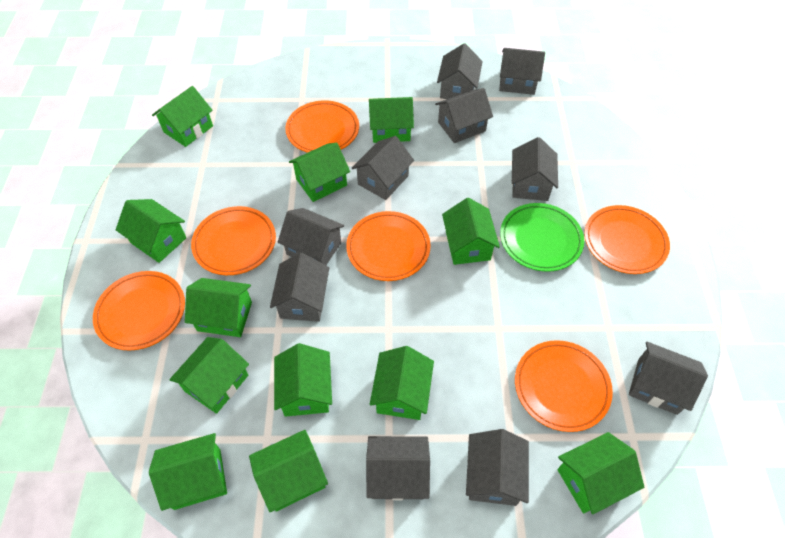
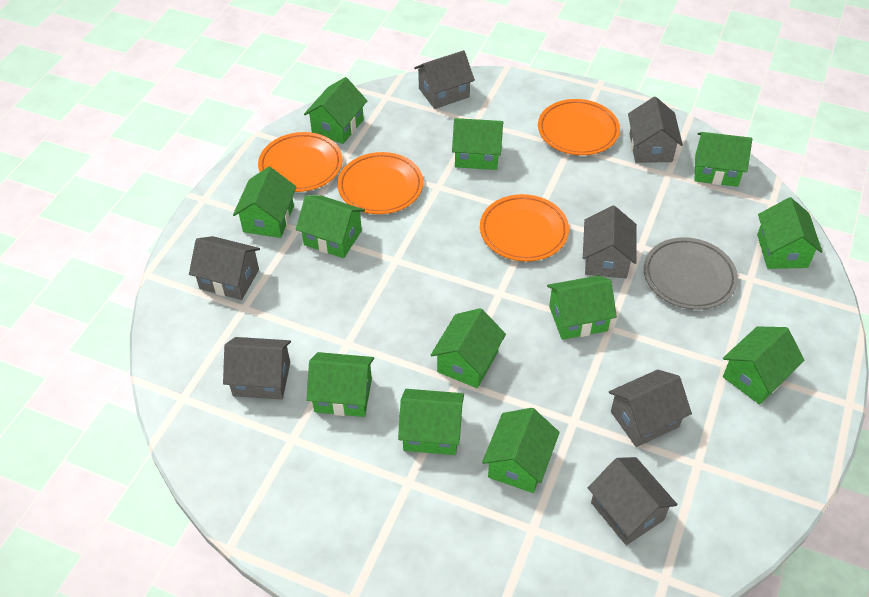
green plate: [500,203,584,272] = 1 -> none = 0
grey house: [270,253,329,322] [278,208,344,265] [352,136,414,200] [366,436,430,500] [435,88,493,143] [437,44,483,99] [466,429,529,506] [499,48,545,95] [512,137,558,201] [629,341,708,415] = 10 -> [189,236,260,300] [223,337,291,400] [414,50,475,109] [583,206,637,278] [588,457,678,545] [609,370,692,447] [628,97,683,163] = 7
grey plate: none = 0 -> [644,237,738,310] = 1
orange plate: [93,271,185,351] [191,206,276,275] [285,100,359,153] [346,211,431,281] [515,340,613,432] [584,205,670,274] = 6 -> [258,132,342,192] [338,152,423,214] [480,194,569,261] [538,99,620,155] = 4

